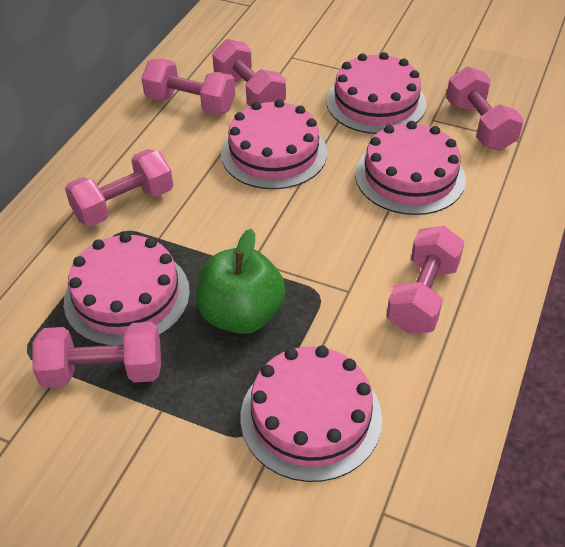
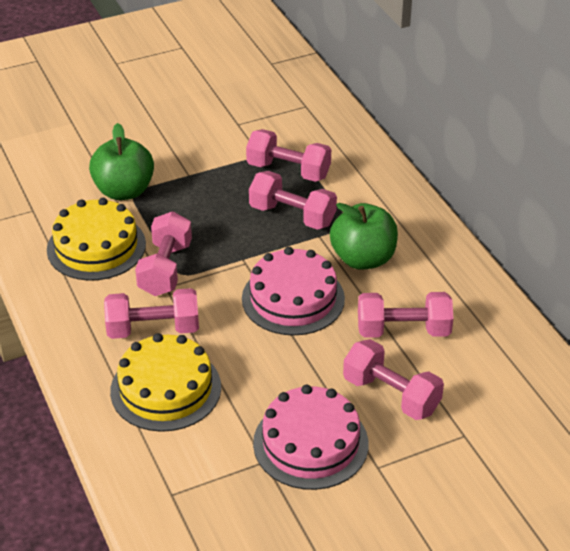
green apple: [196,229,286,334] = 1 -> [89,123,154,200] [330,203,398,270] = 2
pink cake: [64,233,190,346] [221,99,327,189] [241,346,382,482] [326,52,427,134] [355,121,466,215] = 5 -> [242,247,345,336] [253,385,369,490] = 2
yellow cake: none = 0 -> [47,198,146,281] [110,333,221,432] = 2

